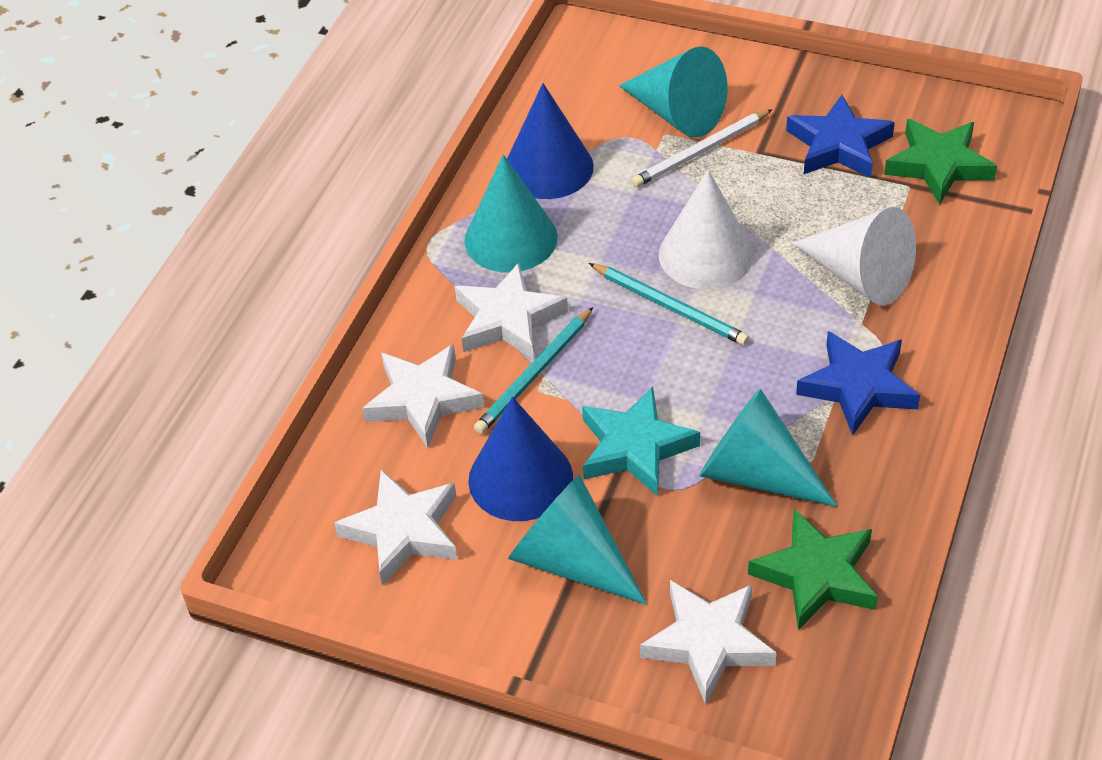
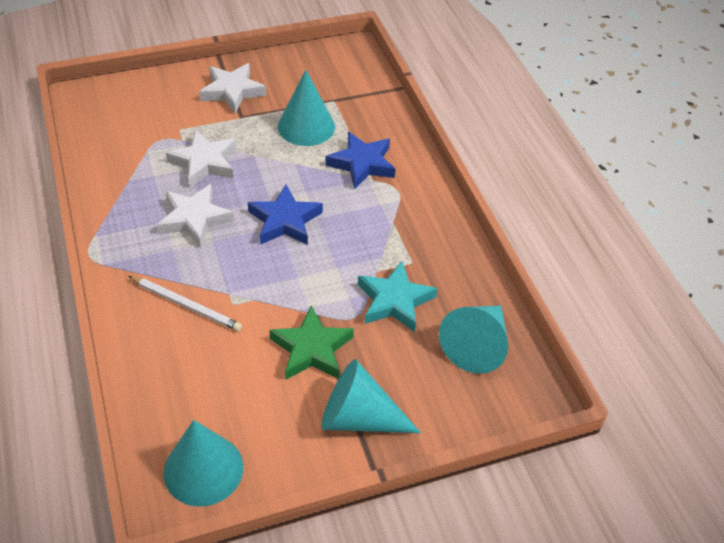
blue cone: [468,397,573,521] [507,83,594,199] = 2 -> none = 0
green star: [748,509,878,630] [884,119,997,205] = 2 -> [269,305,354,379] = 1
turquoise pencil: [474,307,593,434] [589,263,749,345] = 2 -> none = 0
white cone: [659,170,754,289] [792,207,916,305] = 2 -> none = 0
white star: [334,470,458,585] [362,344,484,448] [455,263,568,360] [640,580,777,705] = 4 -> [157,184,234,247] [166,129,237,187] [199,63,266,114] = 3

